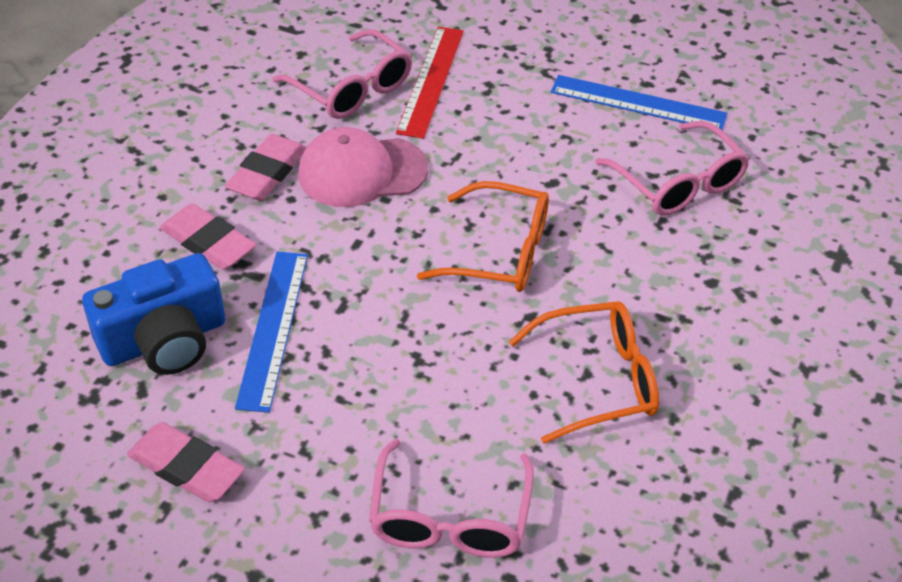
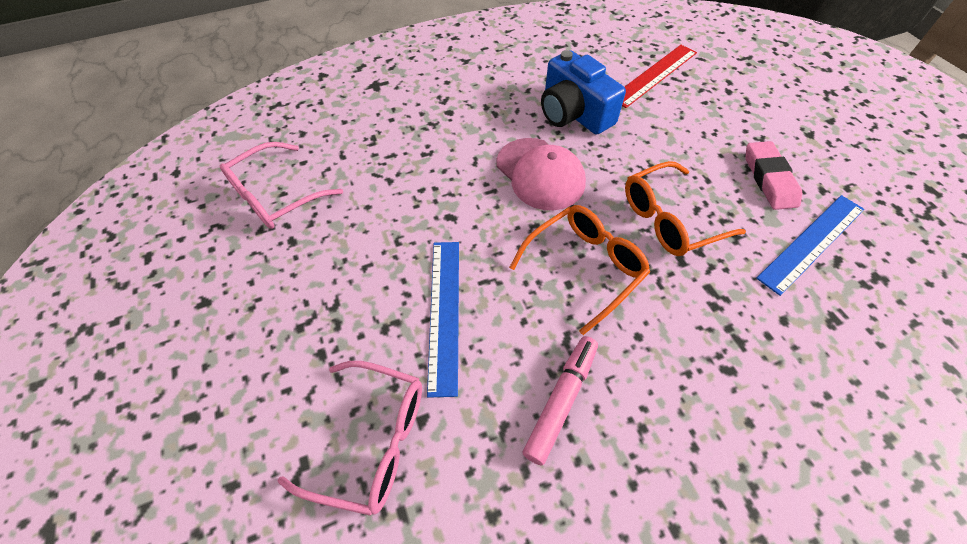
pink eraser: [127,422,245,502] [160,203,257,270] [225,134,306,201] = 3 -> [745,141,802,210] = 1
pink glasses: [272,29,412,119] [369,439,534,558] [595,121,750,216] = 3 -> [220,142,343,229] [277,361,422,516] = 2
pink marker: none = 0 -> [522,336,598,466] = 1

